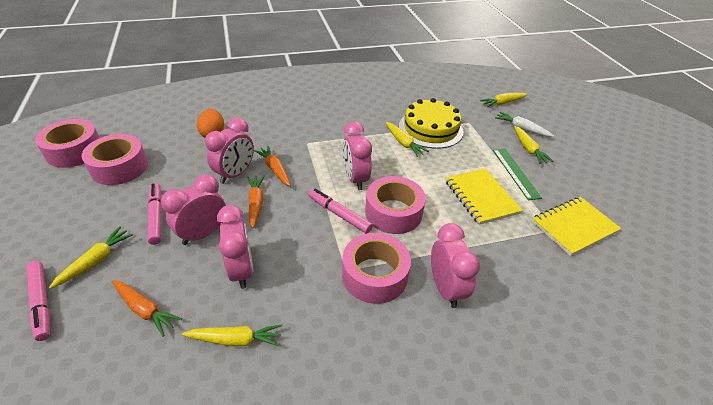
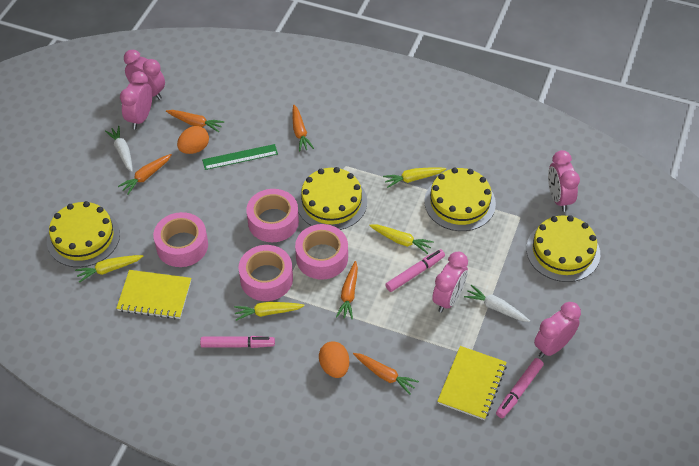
orange carrot: [112,280,182,337] [247,175,264,228] [254,146,291,186] = 3 -> [118,154,172,194] [166,110,225,132] [293,105,314,152] [336,261,358,319] [353,353,419,395] = 5
orange egg: [197,109,224,138] = 1 -> [177,126,209,154] [319,341,349,378] = 2
white carrot: [495,112,554,137] = 1 -> [105,126,133,172] [464,285,530,322] = 2
yellow cake: [399,98,464,149] = 1 -> [47,201,120,267] [296,167,367,230] [424,168,496,231] [526,215,600,282] = 4
yellow carrot: [49,227,133,289] [182,324,282,347] [385,122,429,157] [480,93,528,108] [514,126,553,164] = 5 -> [75,255,143,283] [234,302,304,321] [369,225,434,254] [383,167,446,188] = 4

